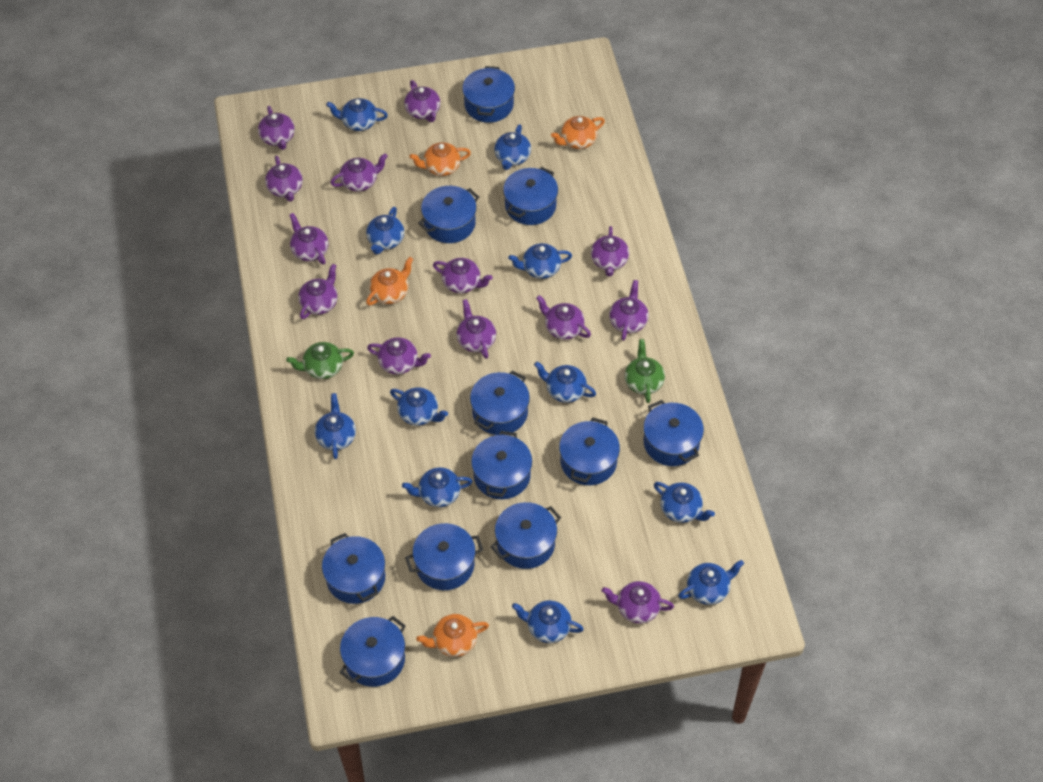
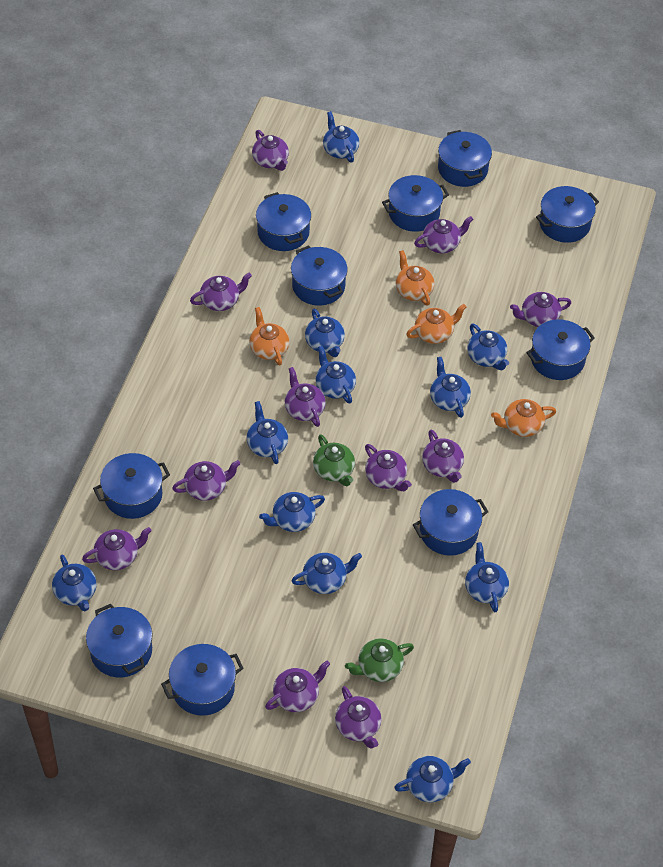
blue pot: [322,533,385,604] [340,616,406,687] [405,523,483,590] [418,186,479,243] [462,66,515,123] [470,370,530,435] [471,431,532,499] [491,502,561,569] [503,167,558,225] [559,417,620,485] [643,400,704,466] = 11 -> [86,604,152,677] [93,453,170,519] [161,644,244,716] [256,192,311,251] [291,245,348,306] [382,175,449,232] [413,489,488,556] [438,130,492,187] [526,319,595,380] [536,186,599,243] = 10
purple teapot: [258,106,295,150] [265,156,303,202] [290,213,328,264] [298,264,338,319] [331,153,388,192] [367,337,431,375] [404,80,440,122] [433,258,492,293] [457,299,496,359] [536,295,591,340] [591,226,629,277] [602,581,674,624] [609,280,649,341] = 13 -> [82,527,152,570] [172,460,241,501] [190,273,252,311] [252,130,289,171] [265,661,330,712] [285,367,326,427] [335,686,382,748] [365,444,412,491] [414,216,473,253] [422,430,464,483] [510,292,571,327] = 11

